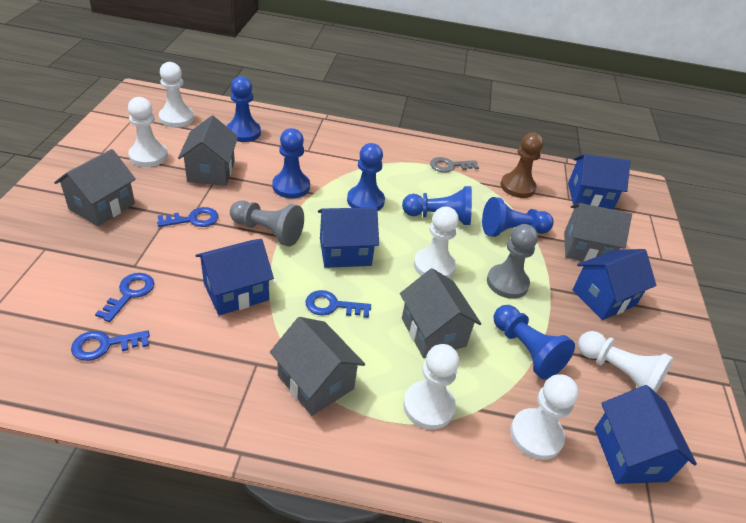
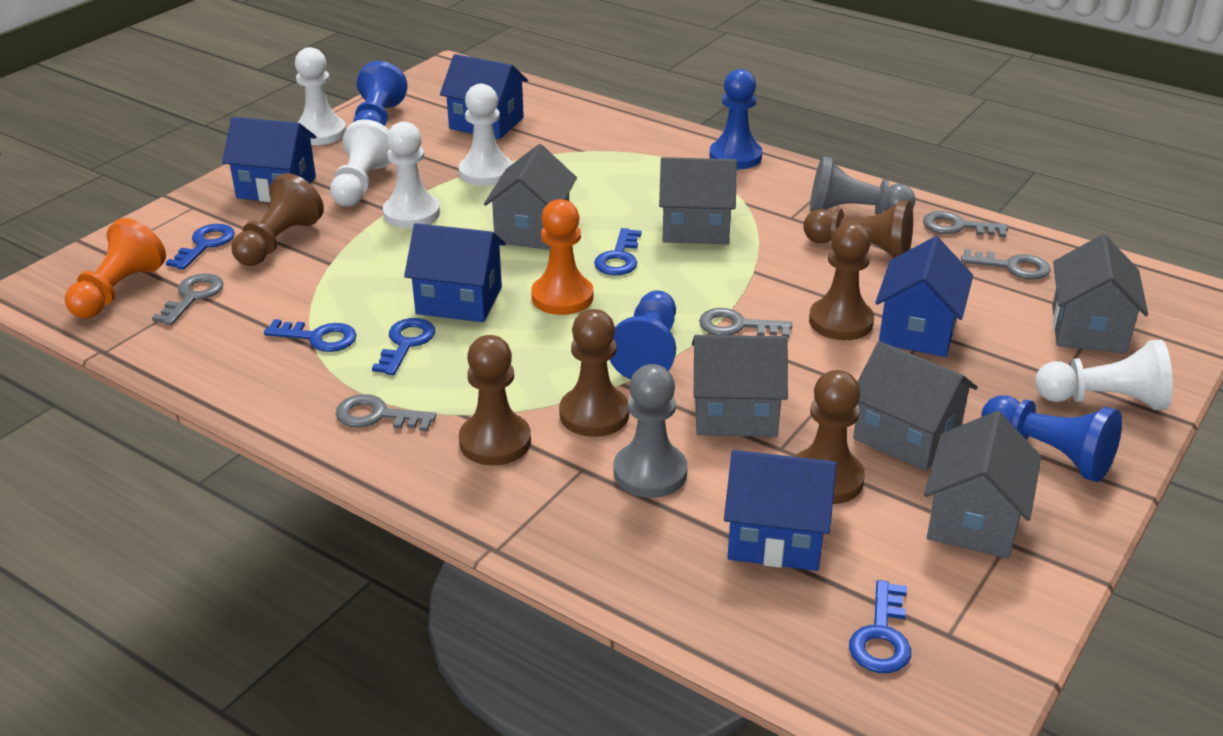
blue key: [71,330,150,361] [95,273,155,322] [157,207,218,227] [305,290,371,318] = 4 -> [166,224,235,270] [264,319,357,352] [372,318,435,375] [594,228,641,275] [849,580,911,673] = 5
blue pawn: [227,76,261,142] [273,128,310,198] [347,143,385,211] [402,186,472,225] [482,197,553,237] [493,305,575,379] = 6 -> [353,61,408,126] [610,290,676,379] [709,69,762,170] [981,395,1122,482] = 4
brown pawn: [501,132,544,198] = 1 -> [232,173,324,266] [459,335,531,465] [559,309,629,437] [795,370,865,504] [804,201,913,258] [809,222,874,340] = 6
grey house: [54,149,136,226] [178,116,238,186] [270,317,365,416] [400,268,481,358] [564,203,632,262] = 5 -> [484,144,577,250] [659,157,737,244] [692,335,788,437] [853,341,978,471] [924,411,1042,559] [1052,234,1148,354] = 6
grey key: [430,157,479,173] = 1 -> [152,273,224,325] [336,394,436,431] [699,308,792,338] [923,211,1008,238] [961,249,1051,280] = 5
orange pawn: none = 0 -> [65,218,166,318] [531,199,593,315] = 2
white pawn: [128,97,168,167] [159,62,194,128] [403,344,459,430] [414,206,459,278] [510,374,579,460] [578,331,673,393] = 6 -> [295,47,346,145] [330,119,391,207] [383,122,440,228] [459,84,512,186] [1035,340,1173,410] = 5

